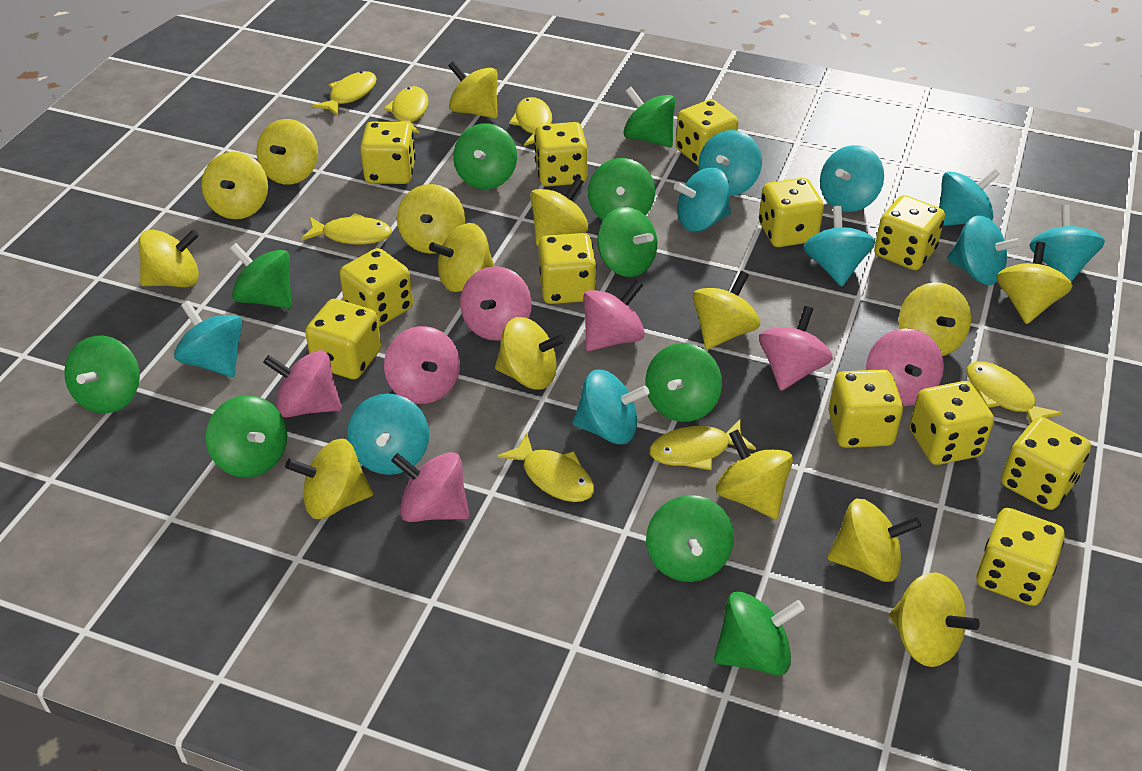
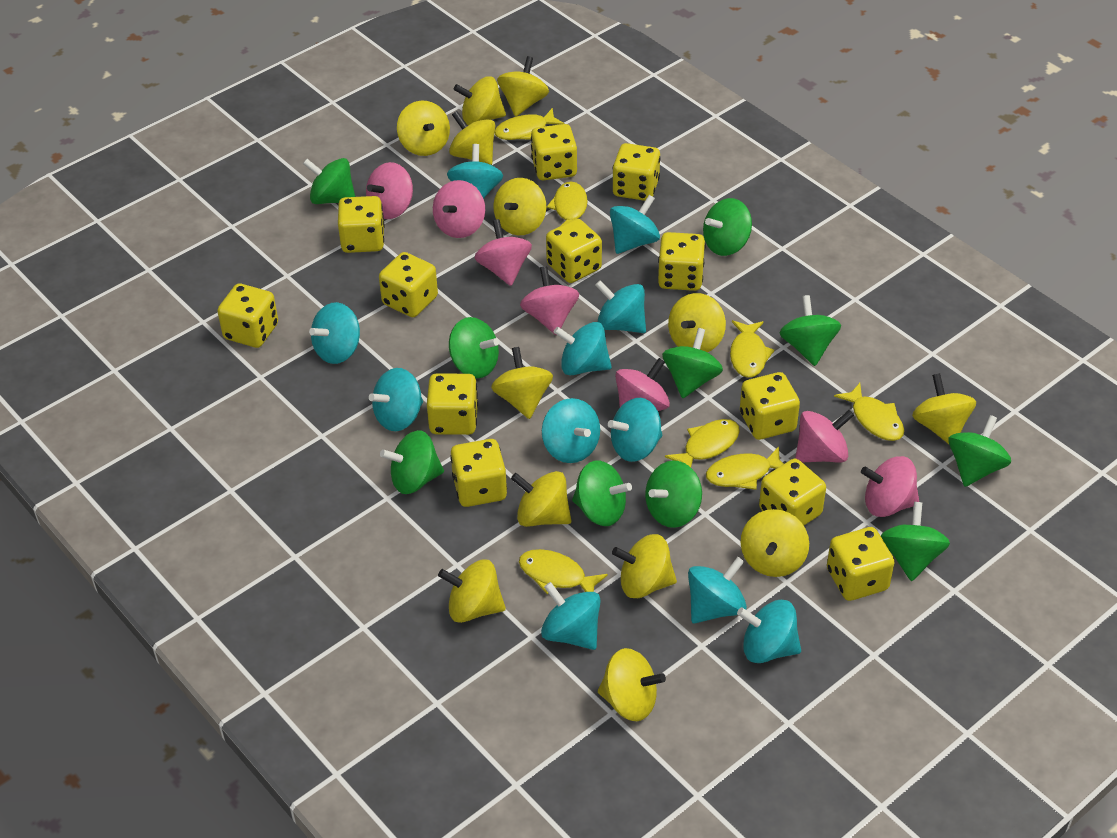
turquoise spinning top: [174,301,243,377] [347,394,429,475] [572,369,649,444] [674,167,731,232] [699,130,762,196] [803,206,875,287] [820,145,884,212] [939,168,1000,226] [947,215,1022,285] [1030,205,1105,282] = 10 -> [309,302,360,364] [369,368,423,431] [447,144,503,199] [541,582,601,650] [542,398,600,463] [554,322,612,375] [595,280,646,333] [608,398,662,462] [610,195,660,254] [688,557,747,623] [737,600,801,663] = 11
yellow spinning top: [139,230,199,287] [202,152,268,219] [257,119,318,184] [285,439,373,519] [397,184,465,254] [429,223,495,292] [448,61,498,119] [495,317,565,390] [530,177,589,246] [693,271,760,349] [716,429,793,519] [827,499,921,582] [889,572,980,667] [899,282,971,356] [996,242,1073,324] = 15 -> [397,100,450,156] [438,559,506,623] [449,111,495,165] [453,76,506,125] [491,347,553,419] [493,178,546,235] [497,56,549,117] [511,471,571,527] [598,648,666,721] [612,534,677,598] [668,293,726,352] [741,509,809,577] [912,373,976,444] = 13

